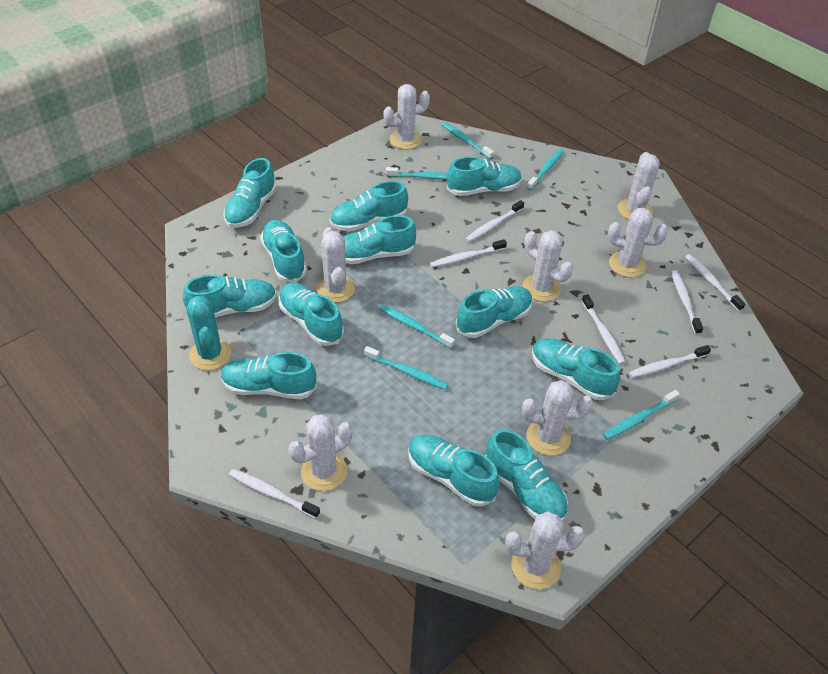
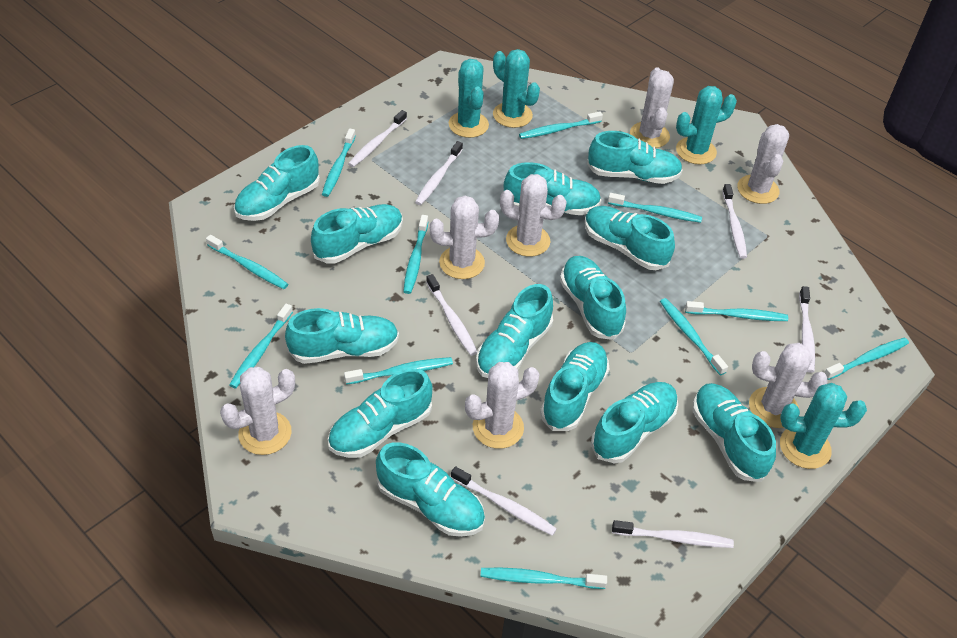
turquoise cactus: [187,296,231,370] = 1 -> [449,59,489,138] [493,49,540,128] [676,86,737,164] [780,383,867,469] = 4
turquoise shoe: [183,275,277,317] [221,352,317,399] [223,158,277,228] [260,220,307,283] [279,283,344,346] [330,181,408,232] [343,215,416,264] [408,434,500,507] [447,156,522,196] [456,286,533,338] [486,429,568,522] [532,338,620,400] = 12 -> [234,145,320,221] [285,308,399,364] [311,204,403,264] [328,369,432,458] [376,442,485,537] [476,284,553,378] [504,162,601,215] [540,342,609,431] [560,256,626,340] [585,206,675,270] [587,131,683,184] [591,382,678,463] [692,383,776,482] = 13
turquoise toothbrush: [364,346,448,390] [379,305,455,349] [386,167,447,180] [442,122,494,159] [527,149,564,190] [603,390,680,440] = 6 -> [206,235,288,289] [229,304,293,389] [322,128,356,197] [344,357,453,385] [403,215,428,294] [480,568,607,589] [519,112,603,139] [608,193,702,223] [660,298,728,375] [685,301,788,321] [824,337,909,380] = 11
white cactus: [289,414,353,491] [316,227,355,303] [383,84,430,150] [506,511,585,589] [522,380,593,456] [523,230,573,302] [608,208,668,277] [618,152,660,220] = 8 -> [220,367,295,455] [430,196,499,279] [465,362,540,449] [500,174,567,257] [630,68,674,148] [737,124,789,204] [749,343,828,428] = 7

